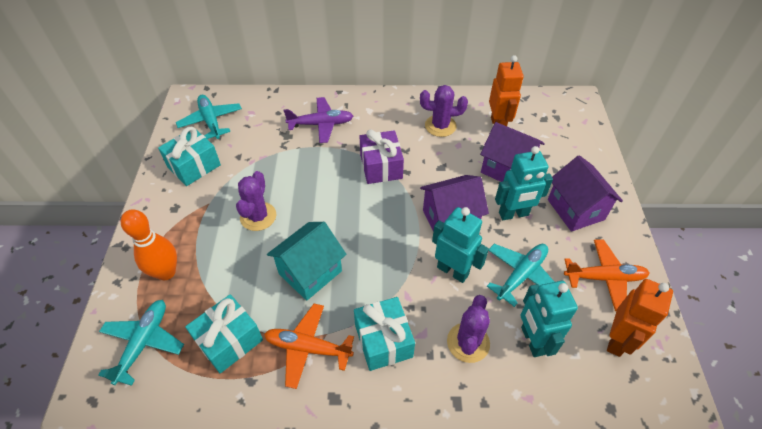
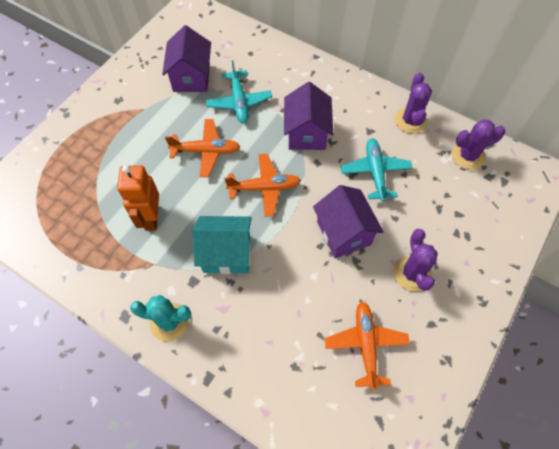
orange bowling pin: [121,209,177,280] = 1 -> none = 0
orange plane: [264,304,354,389] [564,240,649,311] = 2 -> [165,119,240,177] [224,154,301,217] [325,301,410,390] = 3
orange robot: [489,55,524,126] [607,279,673,357] = 2 -> [117,165,159,231] = 1
purple gift: [360,129,404,184] = 1 -> none = 0
purple plane: [284,97,353,143] = 1 -> none = 0
turquoise cactus: none = 0 -> [130,295,191,342] = 1
turquoise gift: [158,127,221,186] [185,294,263,373] [354,297,415,371] = 3 -> none = 0
turquoise plane: [98,300,184,386] [176,95,242,139] [487,244,554,307] = 3 -> [206,60,272,124] [341,138,412,202] = 2
turquoise robot: [432,207,489,283] [495,146,553,220] [520,281,578,357] = 3 -> none = 0

